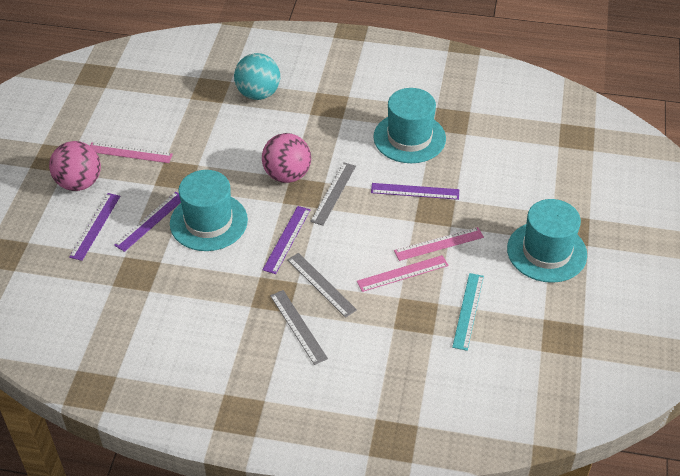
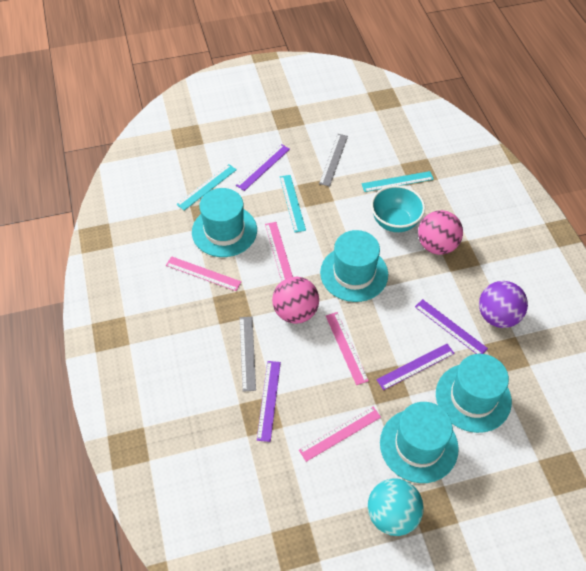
grey ruler: [270,290,328,365] [287,253,357,318] [310,163,356,225] = 3 -> [240,317,256,392] [319,134,348,187] = 2
pink ruler: [90,142,173,163] [357,255,449,292] [394,227,484,261] = 3 -> [166,256,241,291] [265,222,293,281] [299,407,381,462] [326,312,369,385] = 4
purple ball: none = 0 -> [479,281,528,328] = 1
turquoise bowl: none = 0 -> [371,185,425,232] = 1
turquoise hat: [170,170,248,251] [373,88,446,163] [507,199,587,283] = 3 -> [192,188,257,257] [320,230,388,302] [380,402,459,483] [436,354,512,433] = 4
turquoise ruler: [452,273,484,351] = 1 -> [176,164,237,210] [280,175,306,233] [361,171,434,192] = 3

